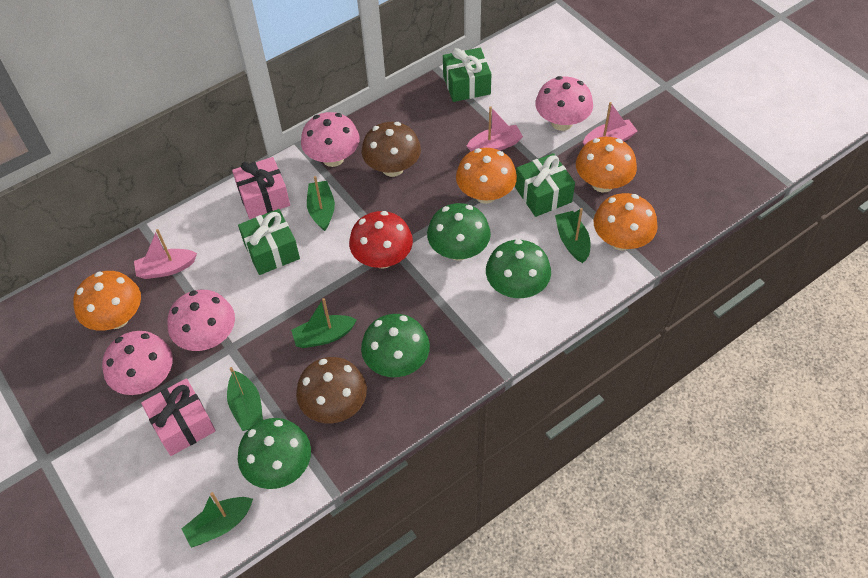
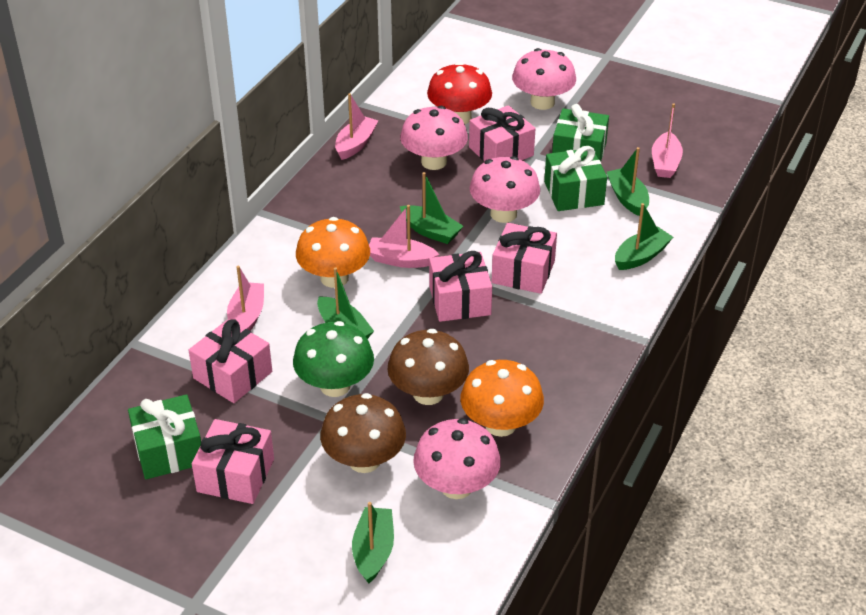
green mushroom: [238,418,311,489] [361,314,430,377] [427,203,491,261] [486,239,551,298] = 4 -> [293,321,374,397] = 1
orange mushroom: [73,271,141,331] [456,148,517,204] [576,137,637,193] [594,193,658,251] = 4 -> [296,217,370,288] [460,360,544,437] = 2
pink boat: [134,229,197,279] [467,106,523,151] [583,102,638,145] = 3 -> [227,266,264,331] [335,93,378,160] [369,205,439,268] [652,103,683,178] = 4
pink gift: [141,378,216,456] [232,157,290,219] = 2 -> [189,319,272,403] [192,419,274,504] [429,251,492,322] [469,105,536,161] [491,223,557,294] = 5

